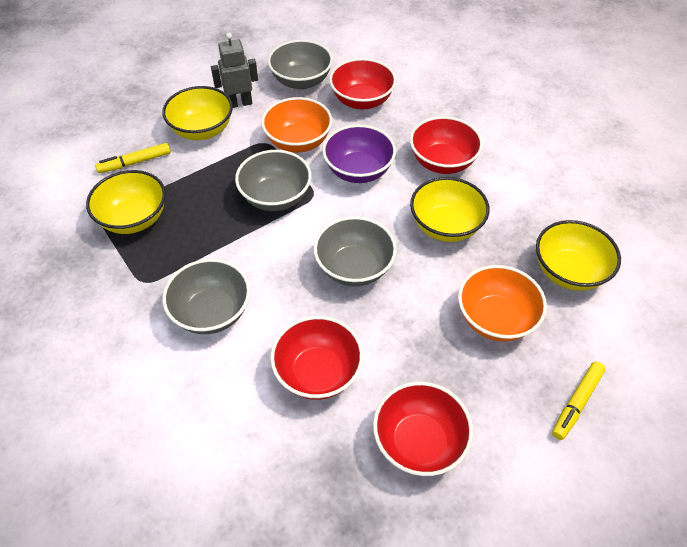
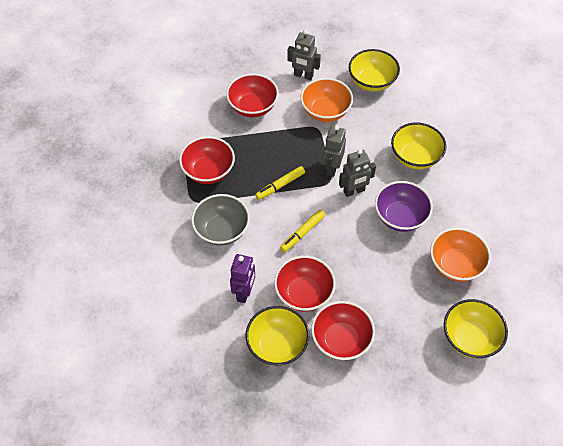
grey bowl: [162,259,250,334] [235,150,312,211] [268,40,333,89] [314,216,397,286] = 4 -> [191,194,250,246] = 1
grey robot: [211,32,258,108] = 1 -> [287,30,321,80] [323,125,346,177] [339,149,376,197] = 3
purple robot: none = 0 -> [230,254,255,303] = 1

